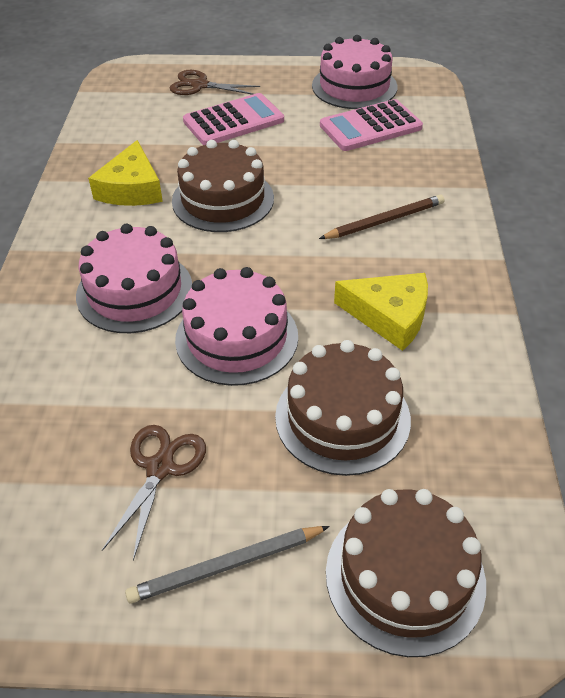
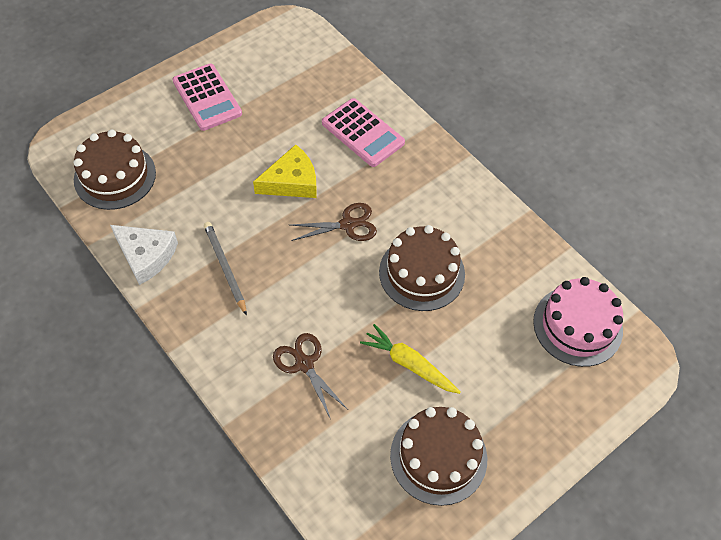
brown pencil: [319,194,445,239] = 1 -> none = 0
pink cake: [76,224,192,333] [175,267,298,386] [312,35,397,109] = 3 -> [533,277,623,367] = 1
white cheese: none = 0 -> [110,225,178,285] = 1
yellow carrot: none = 0 -> [360,324,460,394] = 1
yellow cheese: [88,140,163,206] [334,273,428,351] = 2 -> [253,144,317,198] = 1

